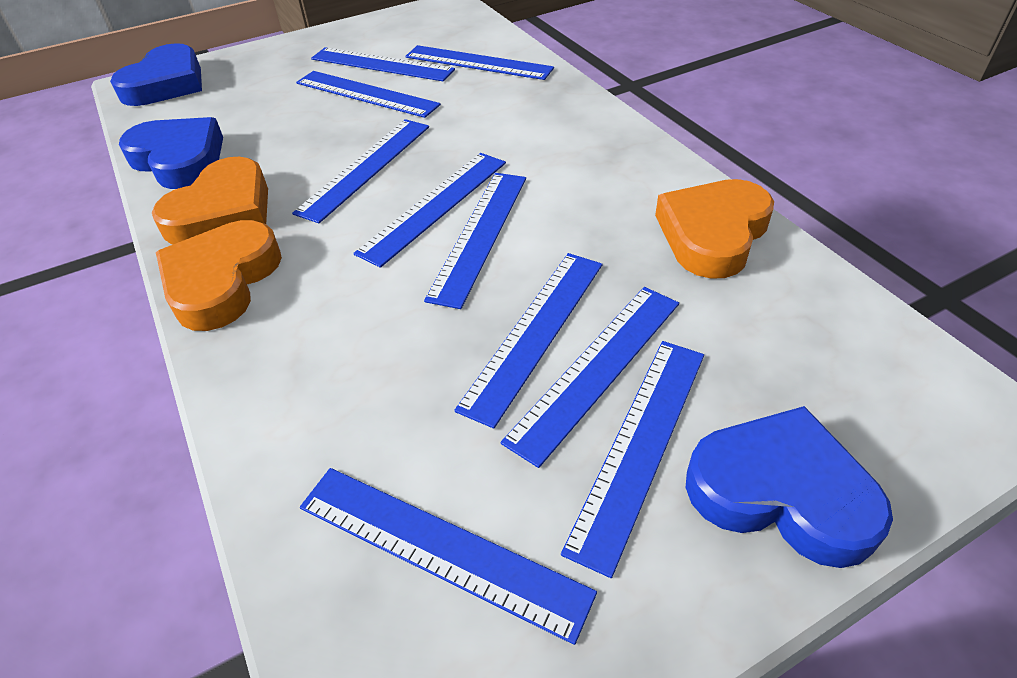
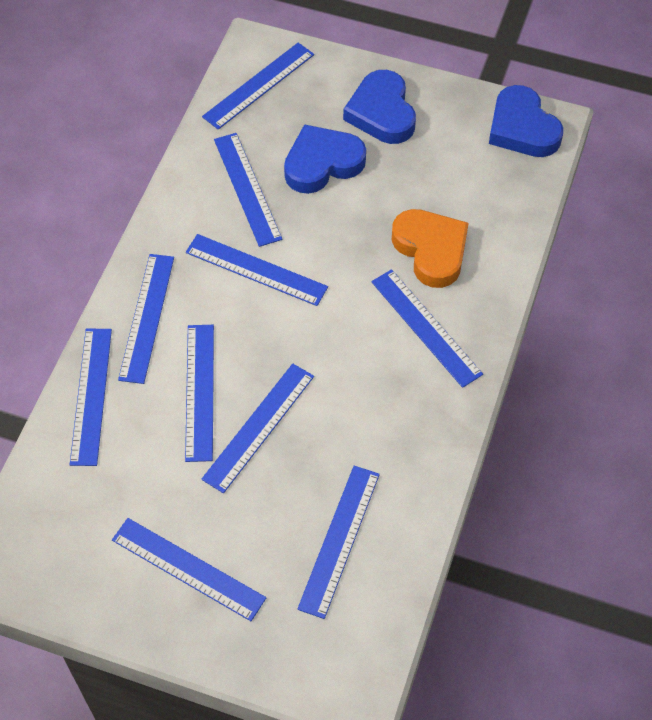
orange heart: [152,157,268,244] [156,220,282,331] [655,179,774,279] = 3 -> [392,209,469,288] = 1

